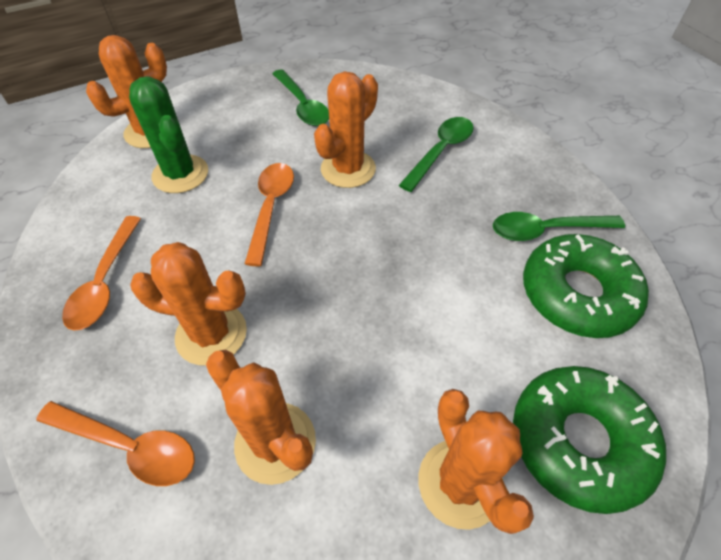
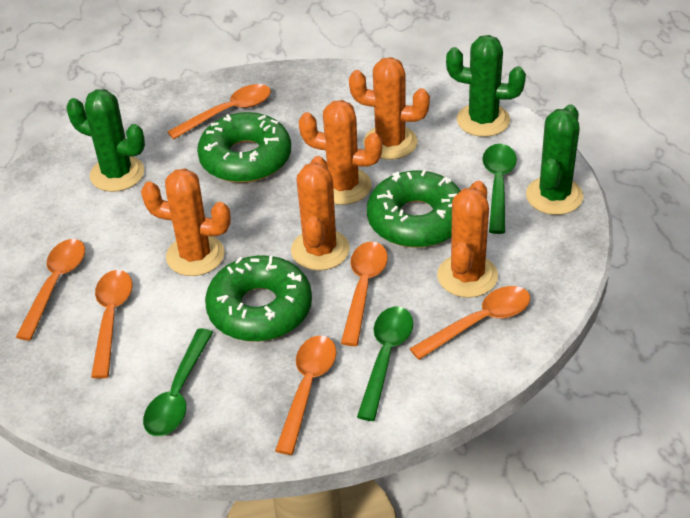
green cactus: [129,76,208,193] = 1 -> [66,89,145,192] [446,35,526,137] [526,104,584,215] = 3
green donut: [513,366,666,514] [523,234,649,338] = 2 -> [197,112,291,183] [205,255,312,342] [367,170,461,248] = 3
orange spoon: [36,401,195,486] [62,216,141,331] [245,163,294,267] = 3 -> [16,239,85,341] [91,270,132,379] [167,84,271,139] [275,336,336,455] [341,242,388,346] [409,286,530,360] = 6

